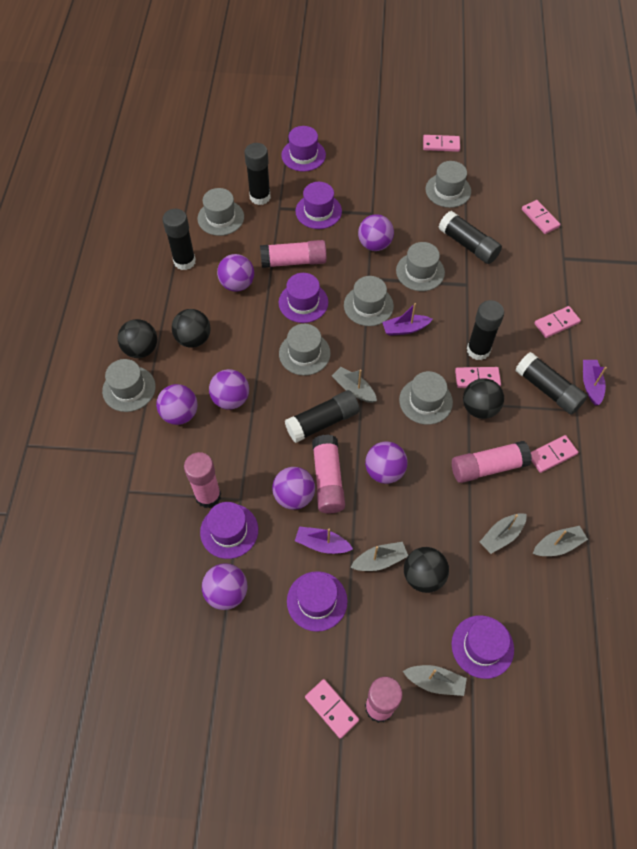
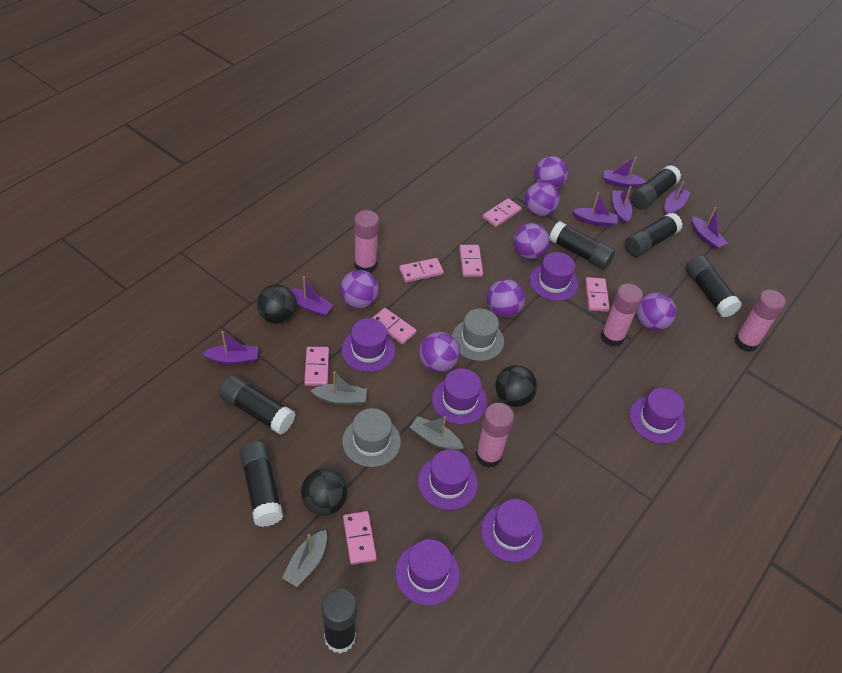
black ball: [118,319,157,358] [172,309,211,348] [404,547,449,593] [463,378,504,419] = 4 -> [257,284,297,324] [301,468,348,516] [495,365,537,407] = 3
black glue stick: [163,209,196,270] [245,143,271,205] [285,390,360,443] [439,211,502,264] [467,300,504,360] [515,352,587,415] = 6 -> [219,375,295,435] [239,441,283,527] [322,589,357,654] [549,221,615,269] [625,213,682,257] [631,165,681,209] [686,256,742,317] = 7
grey boat: [332,367,377,403] [350,542,408,571] [403,665,467,696] [480,513,527,554] [533,526,588,556] = 5 -> [282,530,327,587] [310,371,367,405] [410,416,464,451] = 3
grey hat: [102,359,156,412] [197,188,244,236] [279,324,331,375] [344,276,394,326] [396,242,445,291] [399,371,453,425] [426,161,471,208] = 7 -> [342,408,401,467] [452,309,504,361] = 2
pink domino: [305,679,359,739] [423,135,460,152] [455,367,501,388] [522,200,560,234] [531,435,578,473] [534,306,581,338] = 6 -> [304,347,329,386] [343,511,377,565] [372,308,417,344] [399,258,444,282] [459,245,483,277] [483,198,521,227] [585,277,610,312] = 7
pink glue stick: [184,452,221,508] [260,240,327,268] [312,435,345,513] [365,676,403,723] [452,441,532,483] = 5 -> [354,210,379,273] [475,403,514,468] [601,284,643,347] [735,290,786,352] = 4
purple boat: [295,526,353,554] [382,303,433,336] [583,360,607,405] = 3 -> [202,331,258,365] [290,276,334,317] [572,192,618,227] [603,156,647,188] [612,186,632,224] [664,181,691,215] [692,207,728,250] = 7
purple hat: [200,502,258,559] [279,273,328,323] [281,126,326,172] [287,571,347,632] [295,182,342,229] [452,615,514,679] = 6 -> [342,318,395,372] [395,539,460,605] [418,449,478,510] [432,368,488,424] [481,499,543,562] [529,252,578,301] [629,388,685,444] = 7

